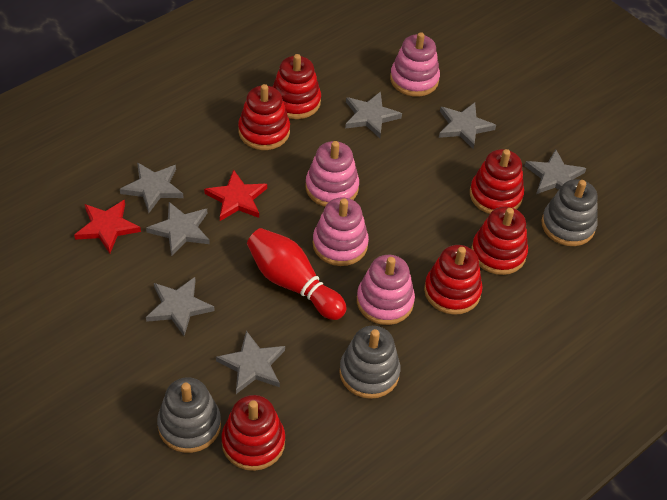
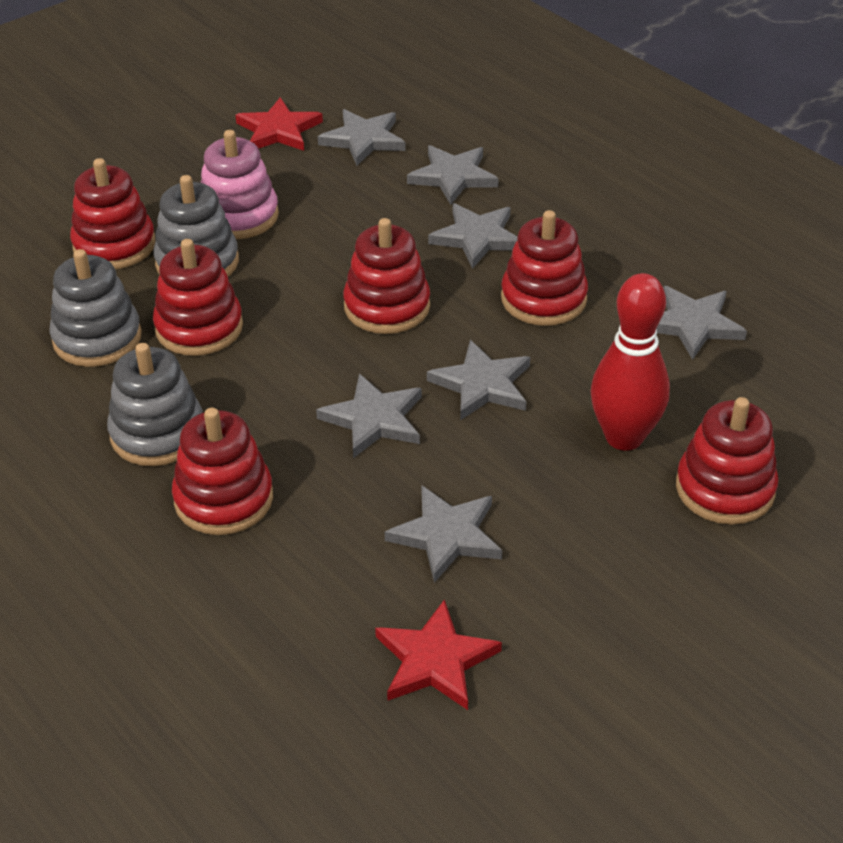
pink stacking toy: [306,141,359,207] [312,198,369,266] [357,255,415,325] [390,32,440,97] = 4 -> [200,130,279,239] = 1

